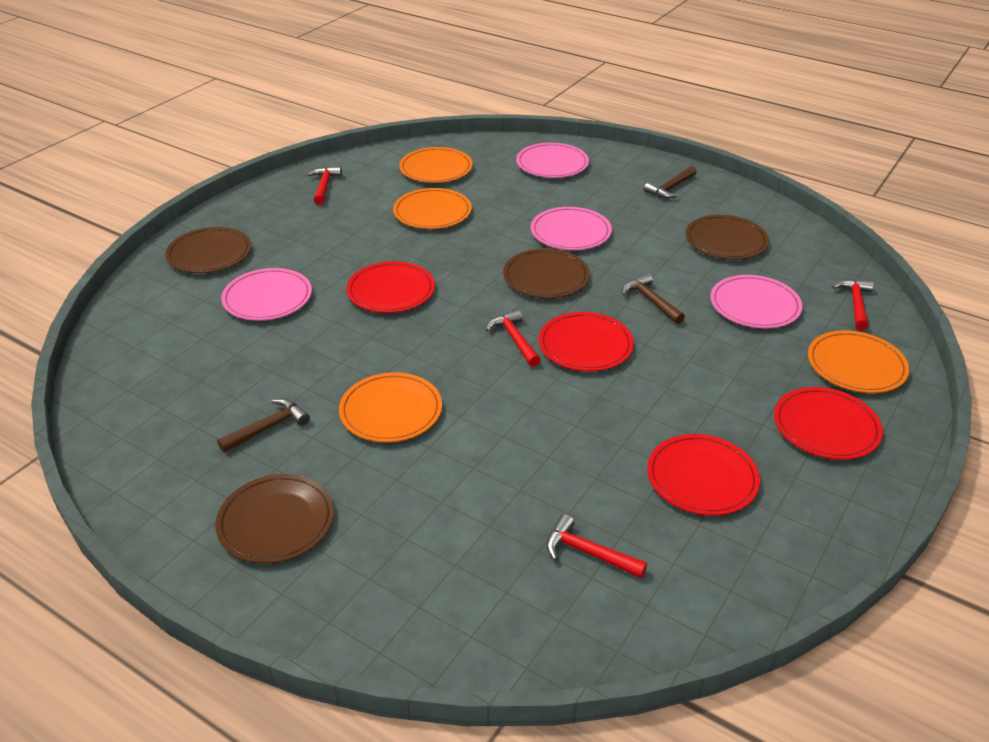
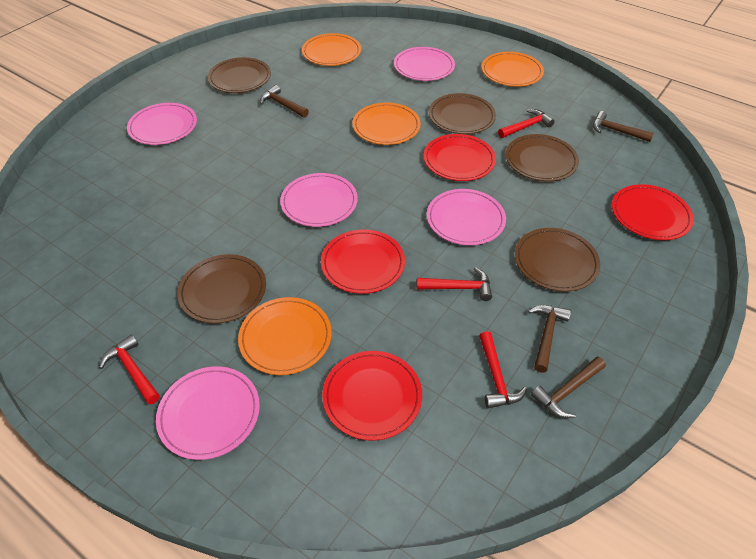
brown hammer: [217,398,310,452] [622,273,685,324] [644,166,697,198] = 3 -> [260,85,309,118] [528,305,571,373] [531,357,606,418] [593,111,654,142] = 4
brown plate: [165,227,251,273] [215,474,334,563] [503,249,590,298] [685,215,769,260] = 4 -> [177,254,266,323] [208,57,271,93] [429,93,496,134] [506,134,579,181] [515,228,600,292] = 5
pink plate: [221,268,312,321] [516,143,589,178] [531,207,612,250] [710,275,803,328] = 4 -> [127,103,197,145] [156,366,260,460] [280,173,358,227] [394,47,455,81] [427,189,506,245] = 5

